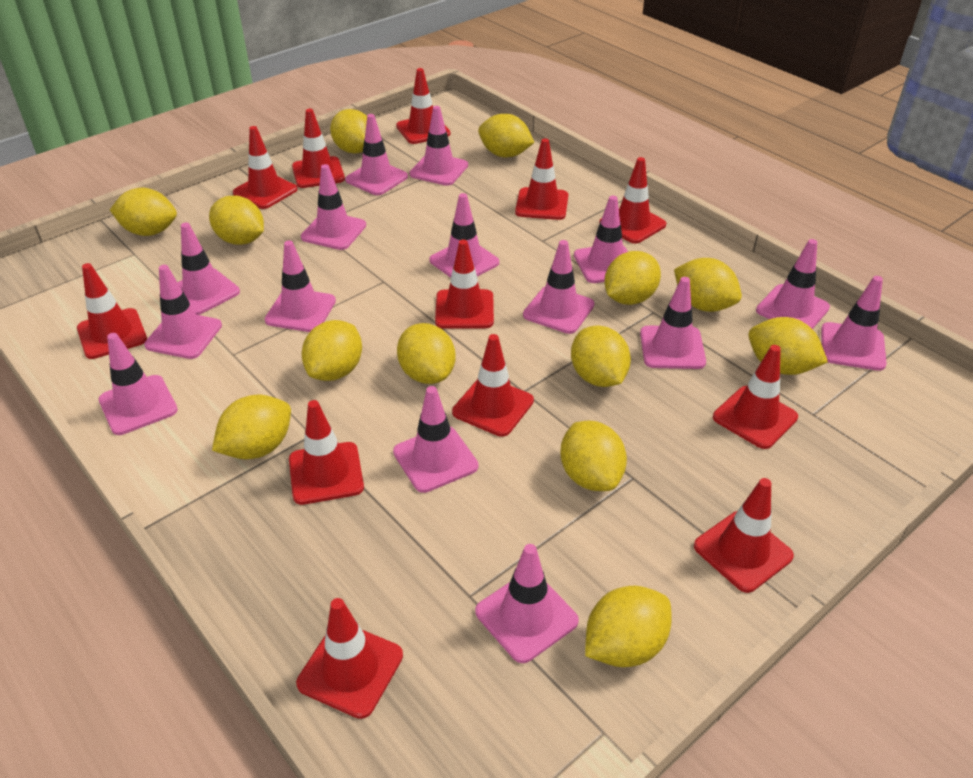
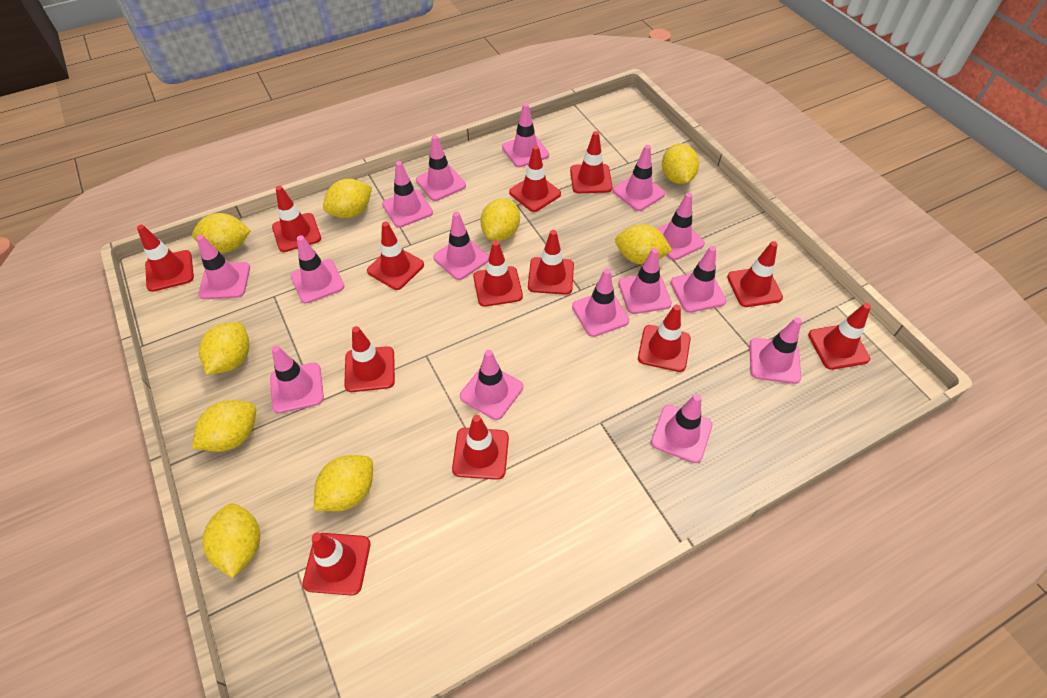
red traffic cone: [77,263,147,359] [233,126,298,209] [289,400,364,505] [292,109,345,188] [296,598,403,719] [396,68,450,144] [435,239,494,329] [452,334,534,437] [515,138,568,220] [599,157,666,244] [694,478,794,593] [713,345,798,449] = 12 -> [137,225,194,292] [272,186,321,252] [302,533,370,596] [344,326,395,392] [367,222,424,290] [452,415,509,480] [473,241,523,307] [509,146,561,212] [528,230,574,295] [570,131,613,193] [638,304,691,372] [727,241,783,307] [808,303,871,370] = 13
yellow lemon: [110,188,177,236] [209,195,264,245] [212,395,291,459] [302,320,362,381] [330,109,367,154] [397,323,456,384] [478,114,534,157] [560,421,627,491] [571,326,631,387] [585,586,672,667] [604,251,661,305] [674,258,742,312] [748,317,828,375] = 13 -> [192,213,251,253] [192,400,256,452] [199,322,250,375] [202,503,260,578] [314,455,373,511] [323,179,372,218] [481,198,520,241] [615,224,672,265] [662,144,699,184] = 9

